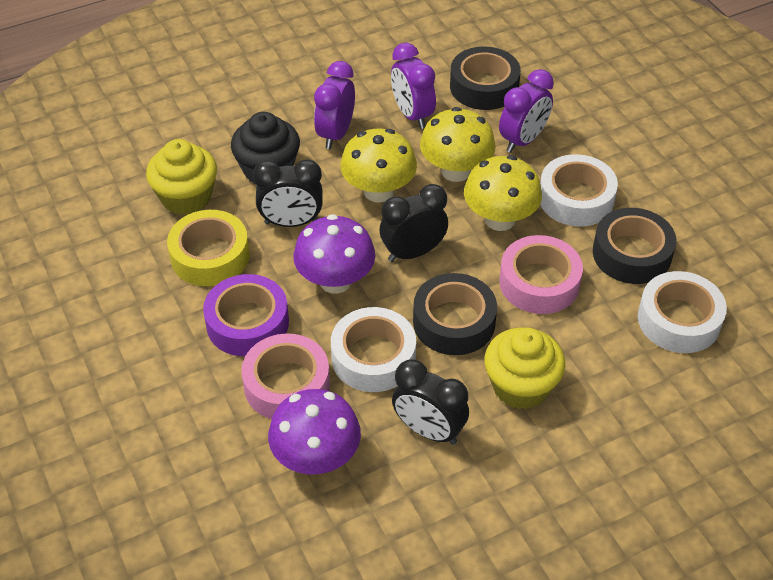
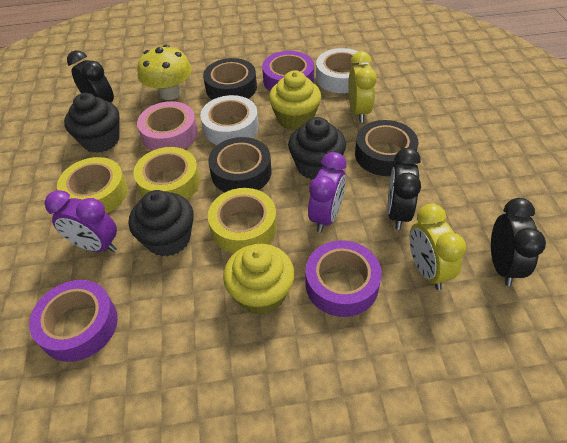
black cupcake: [231,112,300,184] = 1 -> [64,93,120,153] [129,190,194,257] [288,117,346,180] = 3
pink tape: [241,333,330,419] [499,235,583,314] = 2 -> [137,101,198,151] = 1
purple clock: [314,61,355,149] [391,43,436,129] [499,69,554,153] = 3 -> [44,190,117,252] [308,152,346,233] = 2
purple mushroom: [268,389,361,475] [293,214,375,294] = 2 -> none = 0
purple tape: [203,274,289,356] = 1 -> [29,280,118,362] [262,51,314,91] [306,240,382,317] = 3
white tape: [331,307,416,392] [540,154,618,227] [638,271,727,353] = 3 -> [200,95,259,145] [316,48,368,93] = 2
yellow clock: none = 0 -> [348,51,377,123] [409,203,466,290] = 2
yellow mushroom: [340,129,417,203] [420,107,496,182] [464,155,542,231] = 3 -> [137,45,191,100] = 1
yellow tape: [167,210,250,286] = 1 -> [57,157,128,213] [133,147,200,200] [208,188,277,254] = 3

